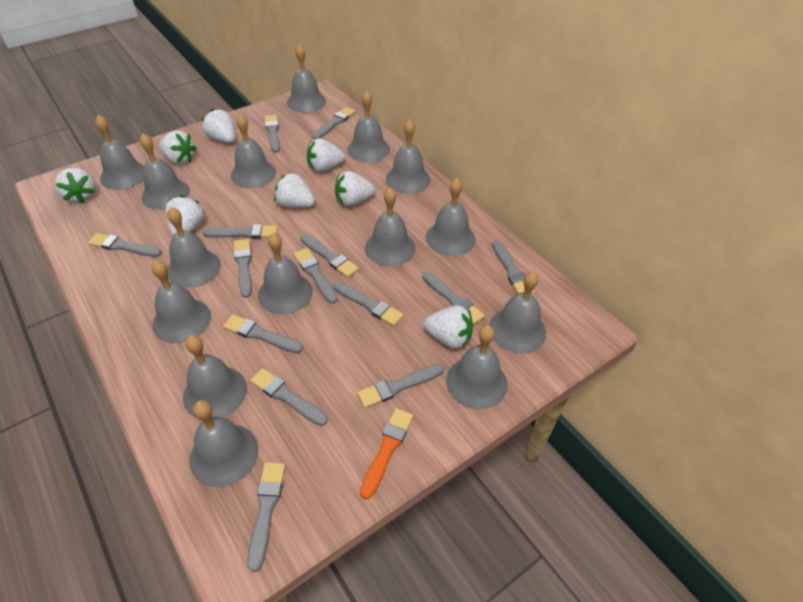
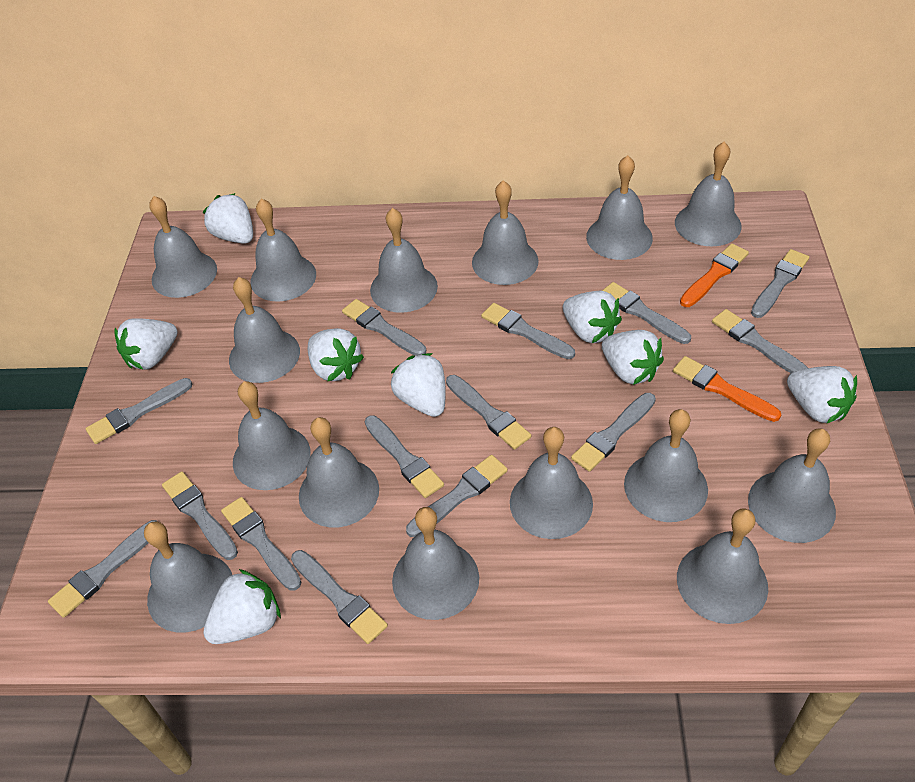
orange brush: [360,408,413,499] = 1 -> [673,356,781,422] [680,243,749,307] = 2

